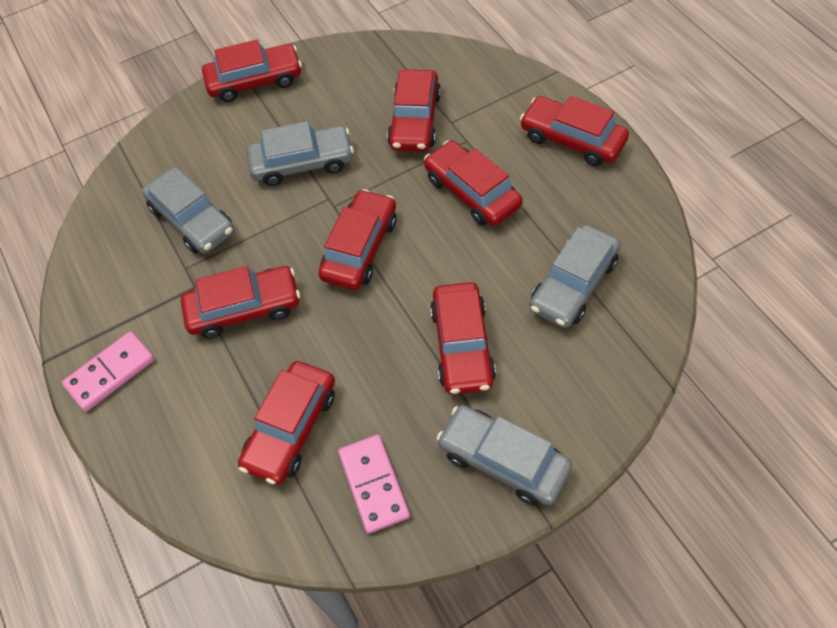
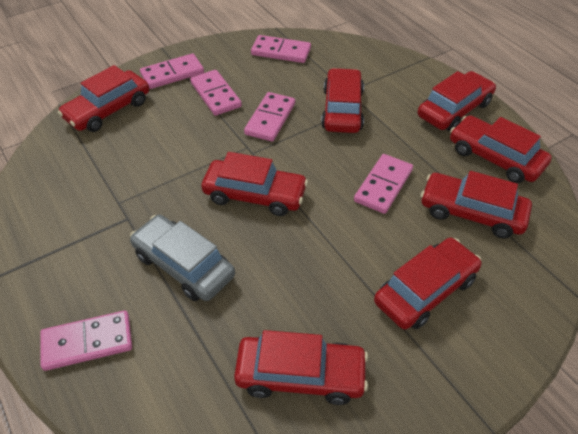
grey car: [142,167,234,254] [247,121,354,186] [437,405,572,505] [529,224,621,328] = 4 -> [130,215,235,301] = 1
pink domino: [62,331,154,411] [338,435,410,533] = 2 -> [40,311,132,371] [140,54,204,89] [190,70,242,116] [244,92,295,142] [251,35,311,63] [354,154,413,214] = 6

